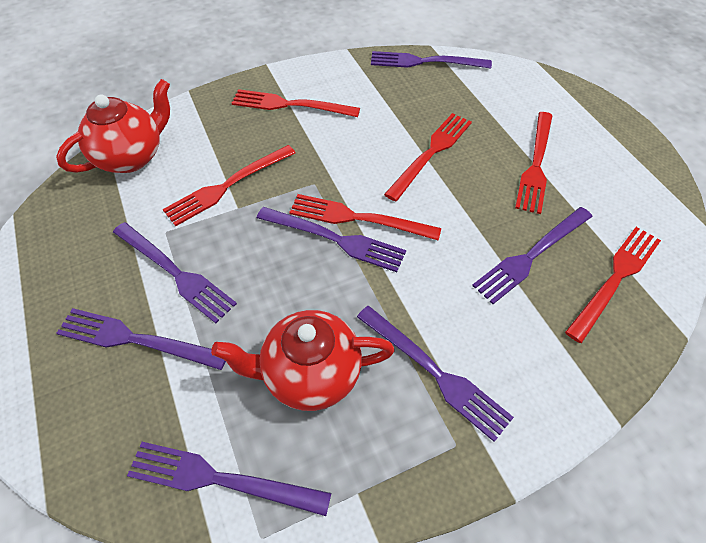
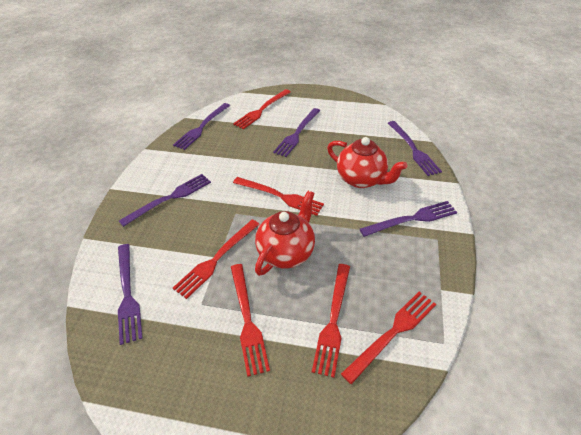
purple fork: [56,308,226,370] [113,222,237,323] [127,442,331,516] [257,207,406,272] [357,306,514,442] [371,51,492,69] [472,207,593,304] = 7 -> [118,244,143,345] [119,174,211,227] [173,103,230,150] [273,108,321,157] [360,201,457,237] [388,121,442,176] = 6

